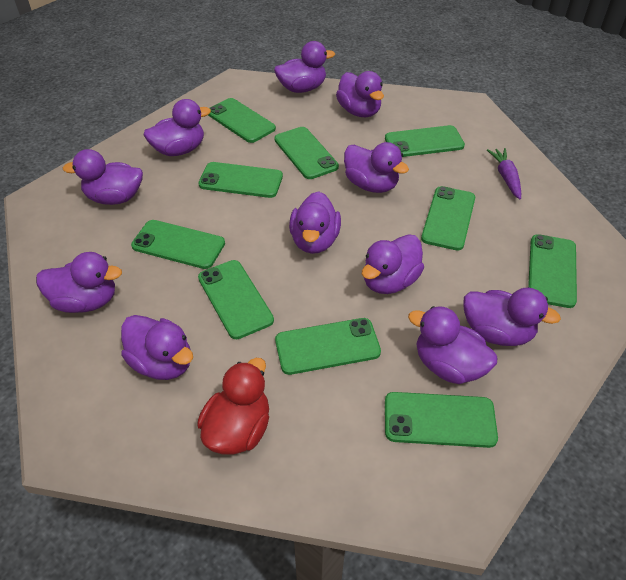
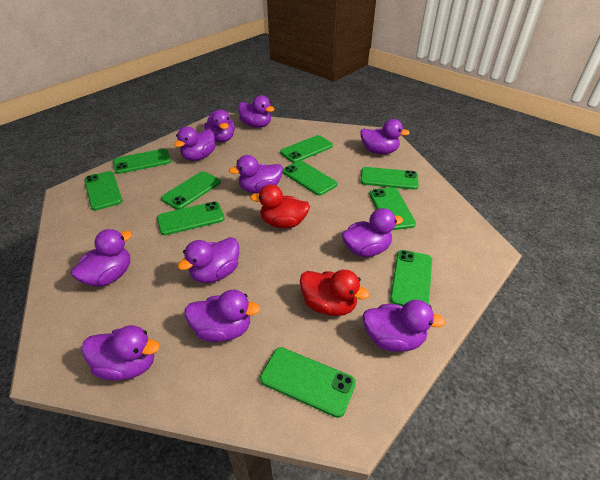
purple carrot: [487,148,521,199] = 1 -> none = 0
red duck: [197,358,269,455] = 1 -> [250,184,310,228] [300,270,369,316] = 2

